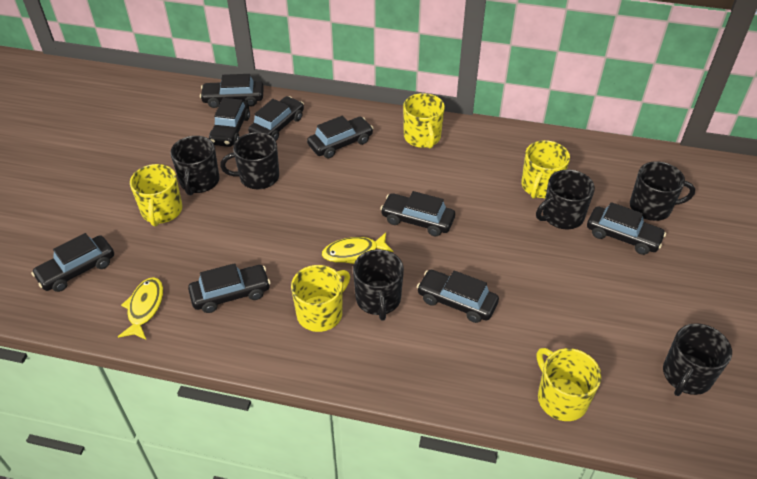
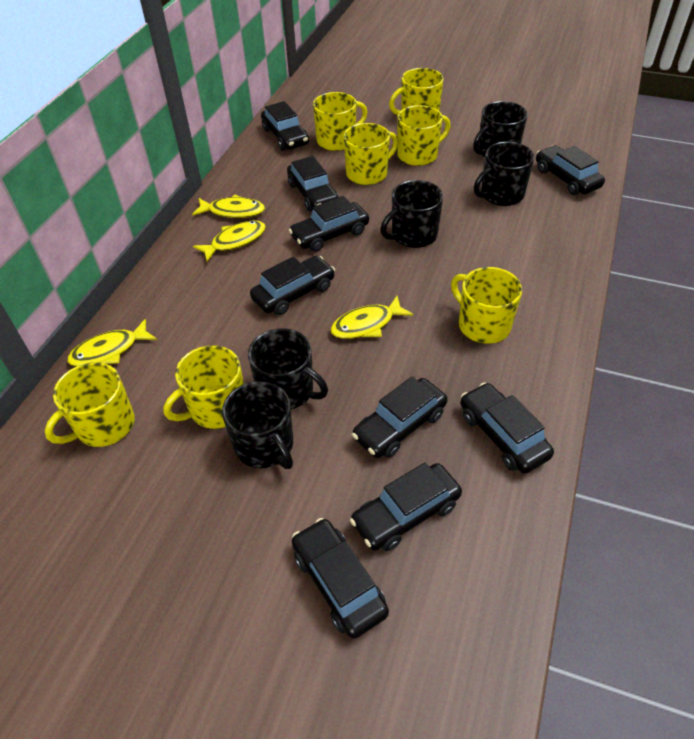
black mug: [170,136,220,195] [220,132,279,189] [353,249,404,321] [536,170,595,229] [630,161,695,221] [663,323,732,396] = 6 -> [222,381,293,469] [248,328,328,409] [380,180,443,248] [473,101,528,157] [474,142,534,206] = 5
yellow fish: [118,277,163,340] [322,232,393,264] = 2 -> [67,319,157,366] [192,194,265,218] [193,220,266,262] [330,296,413,339] = 4
yellow mug: [130,164,182,227] [291,265,350,332] [403,93,445,148] [521,140,570,199] [537,348,601,421] = 5 -> [45,362,134,447] [163,345,244,429] [313,92,367,151] [344,123,398,185] [389,68,444,115] [397,105,451,166] [451,267,522,344] = 7

